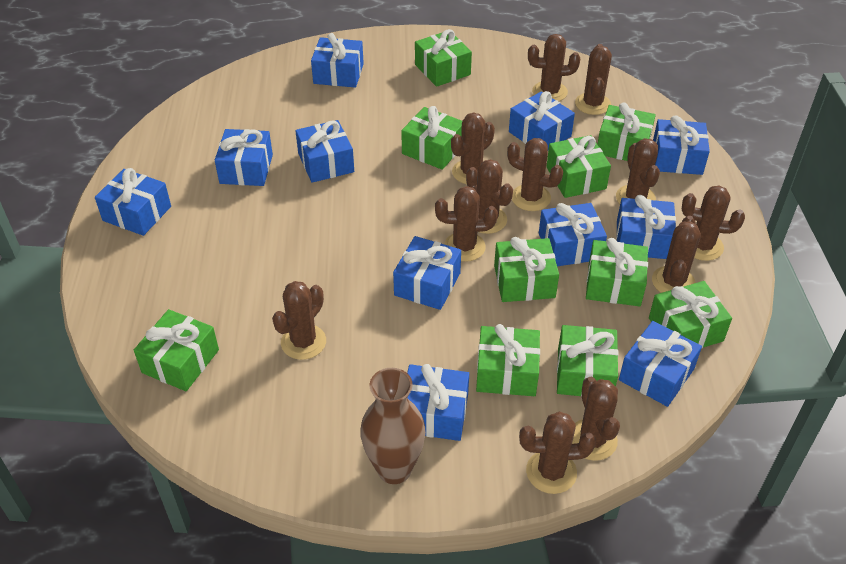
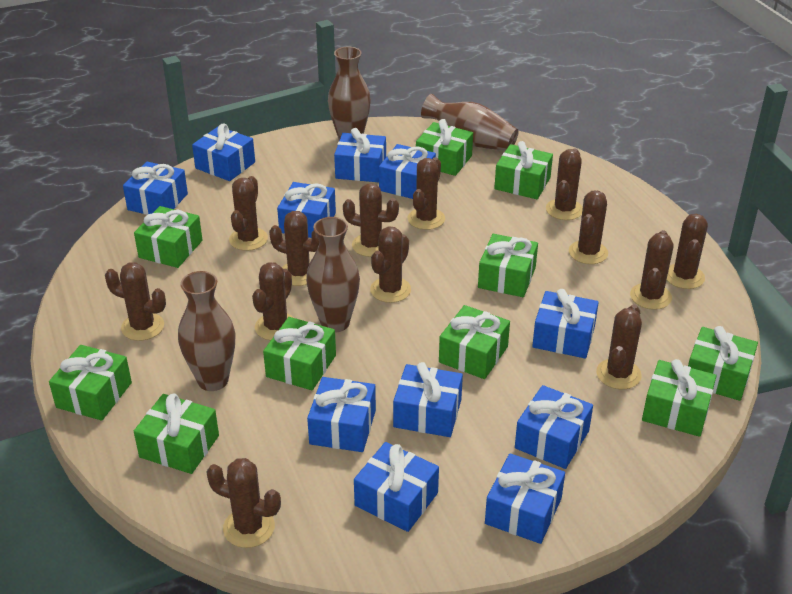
brown cactus: [272,281,326,360] [435,186,498,262] [451,112,495,184] [466,159,513,234] [507,138,563,211] [519,412,596,494] [528,34,580,101] [572,377,620,461] [575,44,612,115] [616,138,660,204] [652,216,701,293] [682,186,745,261] = 12 -> [105,262,166,341] [207,458,281,548] [229,176,268,251] [252,262,294,341] [269,211,319,286] [343,183,399,257] [370,226,411,303] [408,157,445,230] [546,148,583,220] [569,191,608,264] [596,304,642,389] [630,230,674,310] [667,214,708,289] = 13
brown vase: [360,368,426,484] = 1 -> [178,271,235,391] [306,217,360,333] [328,47,371,141] [421,94,518,151] = 4

